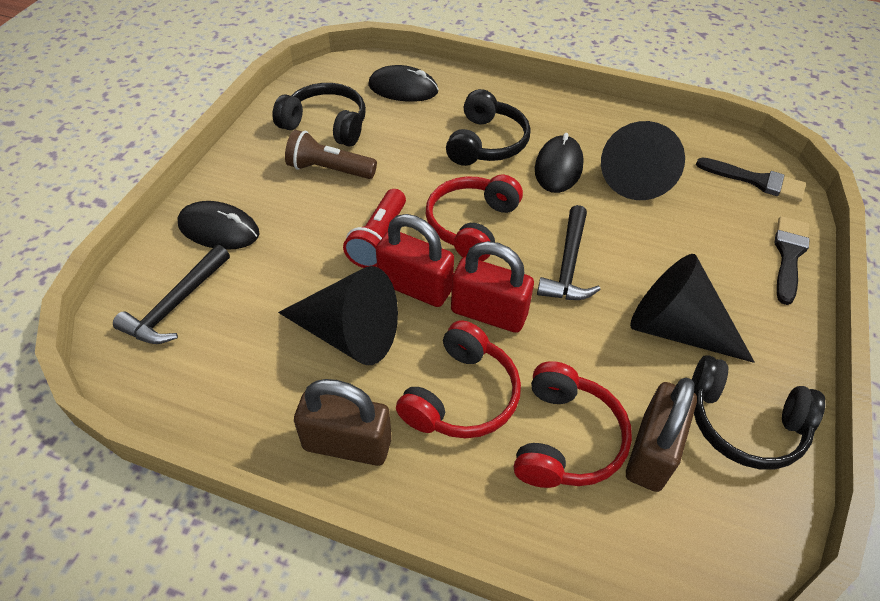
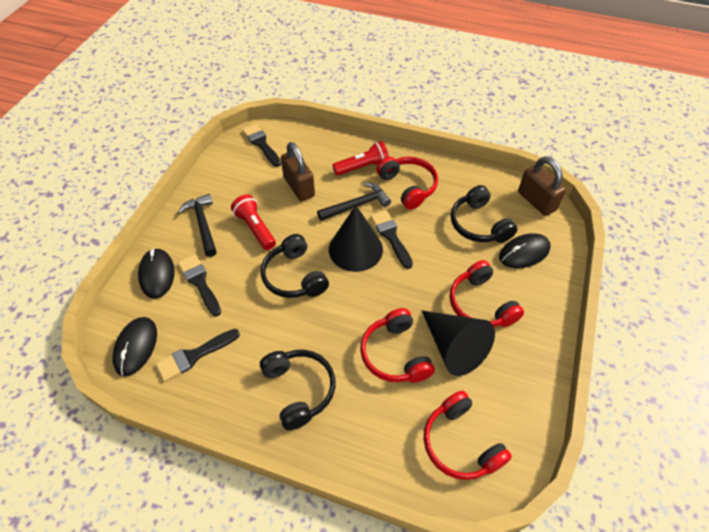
black brush: [696,157,806,202] [775,216,810,305] = 2 -> [156,329,240,381] [178,254,221,316] [242,124,281,167] [370,210,413,269] = 4
black cone: [278,266,398,365] [601,121,685,200] [630,254,755,363] = 3 -> [329,205,383,272] [422,311,495,376] = 2
brown flashlight: [285,130,377,179] = 1 -> none = 0
red flashlight: [343,189,406,268] = 1 -> [231,194,276,250] [332,141,389,176] = 2
red headphones: [396,320,521,438] [426,175,523,261] [514,361,632,488] = 3 -> [360,308,435,383] [376,157,438,210] [424,391,512,480] [449,260,524,327] = 4
red padlock: [376,214,454,307] [451,241,534,333] = 2 -> none = 0

